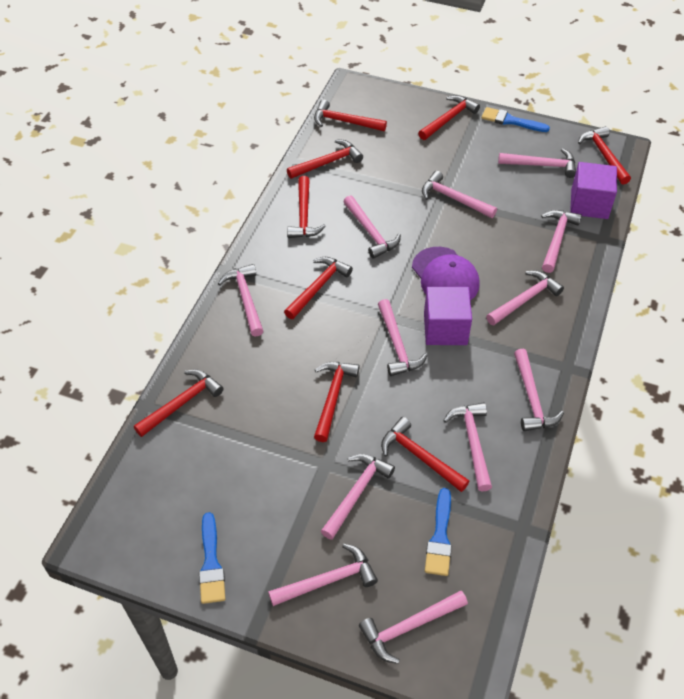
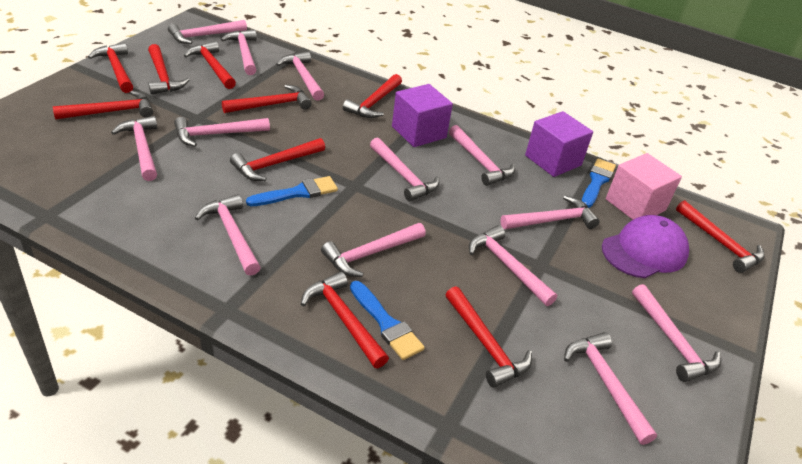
pink cube: none = 0 -> [606,153,682,220] = 1
pink hammer: [218,264,263,337] [268,544,378,606] [321,454,395,540] [343,195,401,259] [359,591,468,664] [378,299,428,376] [422,171,497,218] [443,402,492,491] [486,270,564,325] [498,148,576,178] [514,349,564,431] [541,210,582,273] = 12 -> [111,116,157,181] [168,20,247,44] [174,117,270,147] [195,194,261,276] [221,29,257,75] [276,52,324,101] [321,223,426,277] [370,137,439,202] [449,125,515,186] [469,225,557,306] [501,196,600,229] [564,332,657,445] [632,284,721,382] = 13
red hammer: [134,369,224,437] [284,257,353,319] [287,140,363,179] [287,176,326,238] [314,100,387,131] [314,362,360,442] [381,417,470,492] [418,95,480,140] [578,126,631,184] = 9 -> [53,91,153,120] [88,43,133,93] [148,44,189,95] [184,41,236,89] [222,85,312,113] [230,138,325,181] [301,271,389,368] [343,74,402,118] [445,286,532,388] [676,200,765,273] = 10

